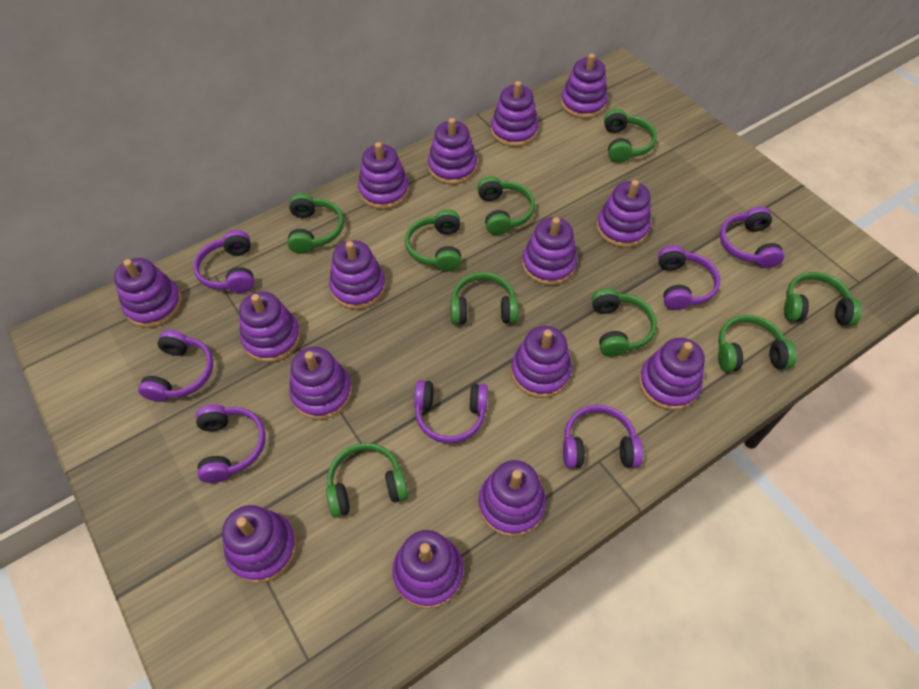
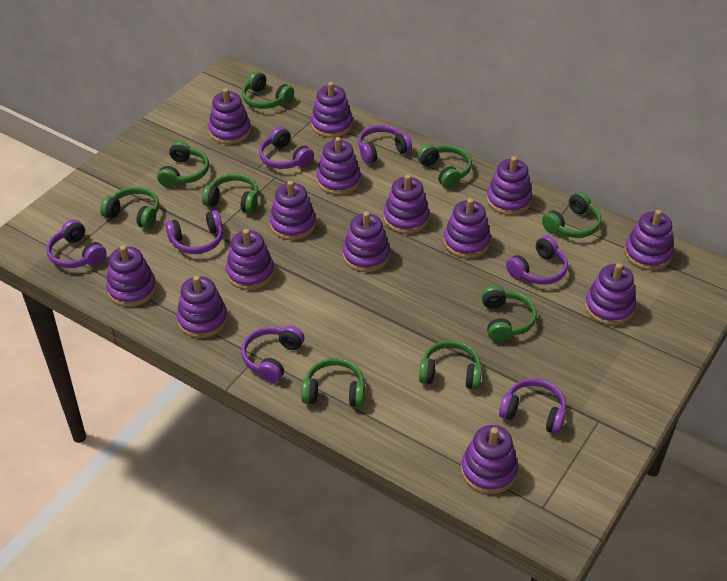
purple stacking toy: [114,258,182,328] [222,505,297,583] [239,291,301,363] [289,347,352,420] [329,240,386,310] [358,142,409,209] [392,530,463,609] [428,118,477,185] [478,460,546,537] [491,81,538,147] [511,326,572,398] [522,217,577,285] [561,53,608,119] [596,180,651,248] [639,338,705,410] = 15 -> [106,245,157,307] [177,276,228,338] [208,88,251,144] [226,229,274,290] [270,181,316,240] [311,82,353,138] [317,137,361,195] [343,212,390,272] [384,175,429,234] [444,198,491,258] [461,425,518,494] [487,156,532,215] [585,263,636,326] [624,210,674,270] = 14

